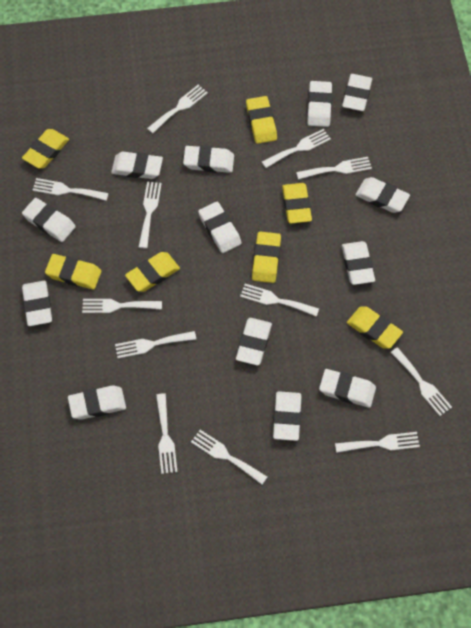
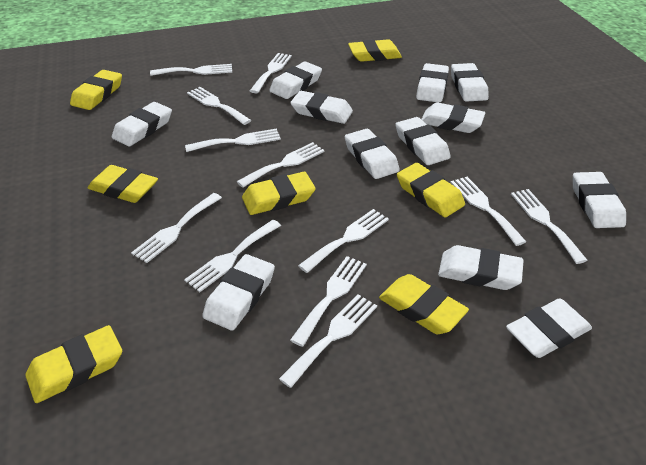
white eraser: [22,198,76,242] [22,281,52,326] [68,386,126,420] [111,152,163,179] [183,146,234,173] [198,202,242,253] [236,318,272,365] [273,391,301,441] [307,81,332,127] [319,369,376,408] [342,74,372,111] [342,241,375,285] [355,177,410,213] = 13 -> [112,102,172,147] [202,254,275,330] [269,61,322,99] [290,91,353,124] [345,129,400,179] [395,117,450,165] [416,63,449,103] [421,103,485,133] [438,245,524,290] [451,63,489,102] [506,298,592,358] [573,172,626,228] = 12

